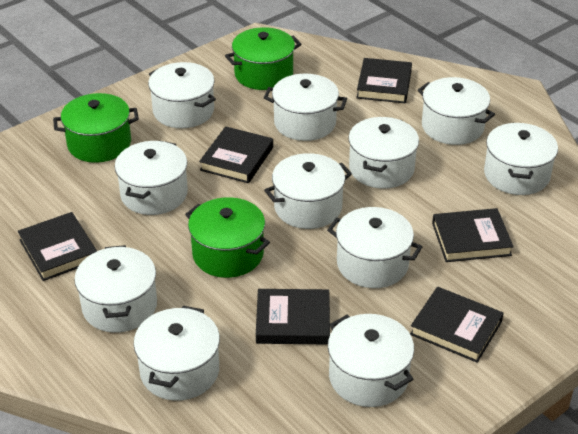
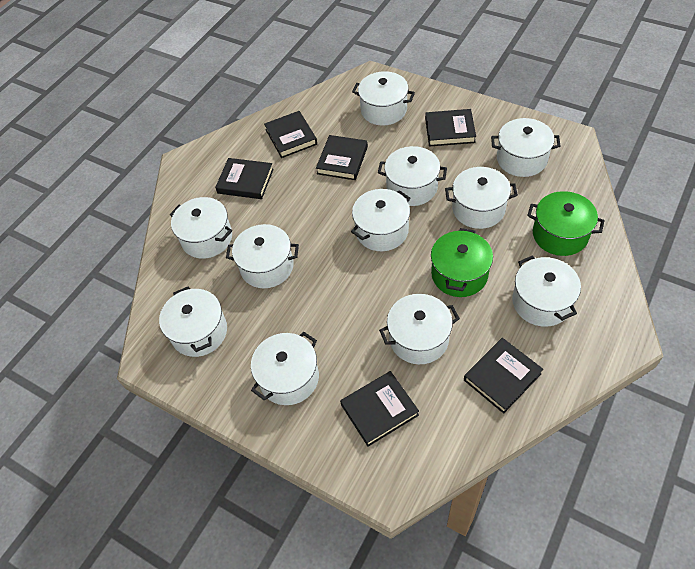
green pot: [53,93,139,163] [185,197,270,278] [225,27,301,90] = 3 -> [431,228,493,297] [527,191,605,256] = 2

